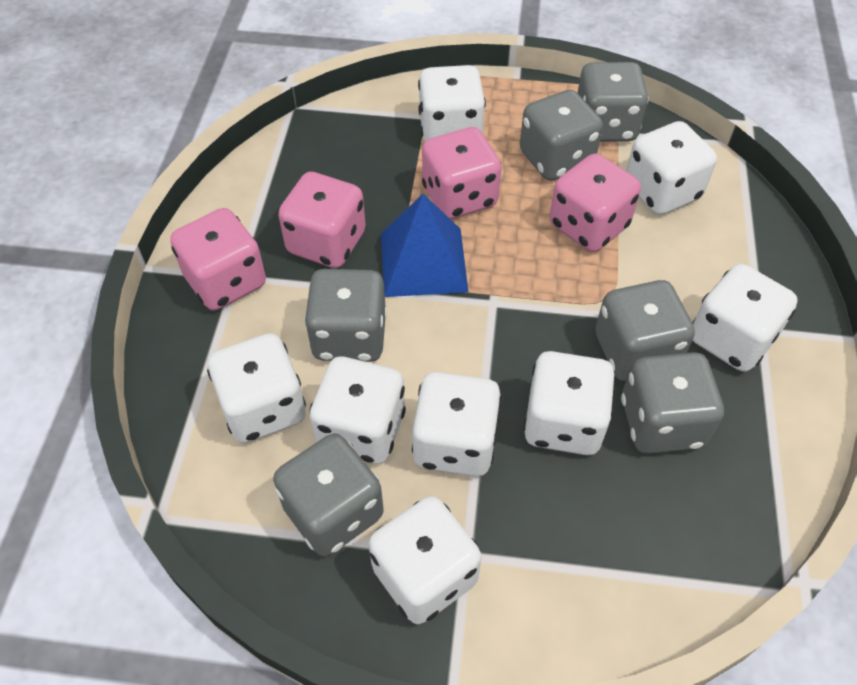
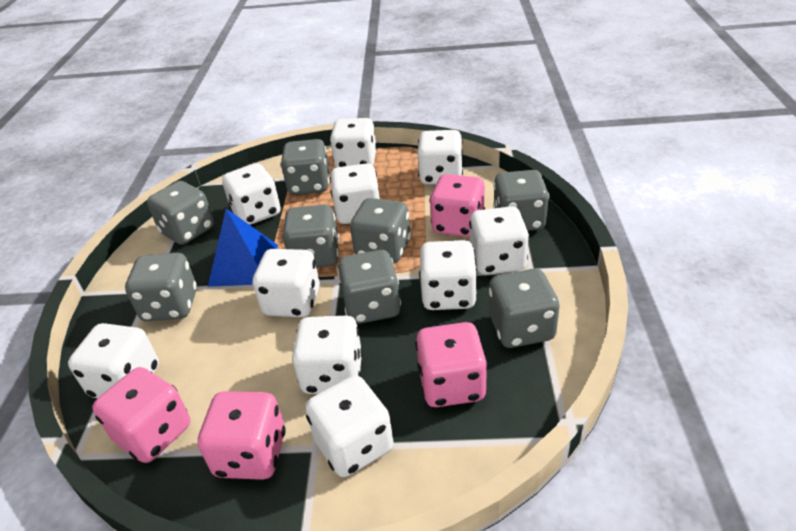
grey dice: [273,434,384,556] [304,269,387,362] [520,90,603,181] [578,62,649,142] [595,280,695,381] [621,352,724,454] = 6 -> [125,253,197,321] [147,181,214,245] [281,139,330,195] [282,204,339,267] [337,250,401,324] [350,198,411,263] [489,269,560,348] [493,170,549,231] = 8
white dice: [207,333,306,443] [310,357,406,464] [368,496,482,624] [412,372,502,476] [418,65,486,141] [524,351,615,455] [626,121,717,215] [692,264,798,372] = 8 -> [68,323,159,398] [222,164,281,225] [252,249,320,317] [292,316,363,394] [305,375,393,477] [330,118,377,168] [330,163,380,224] [418,130,463,184] [419,240,477,310] [469,206,529,275] = 10

